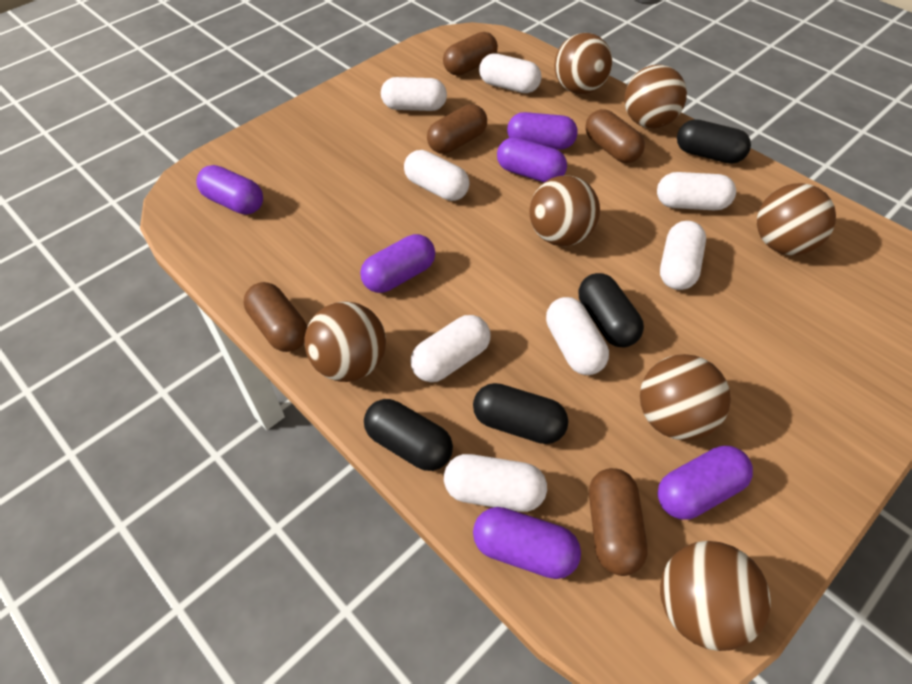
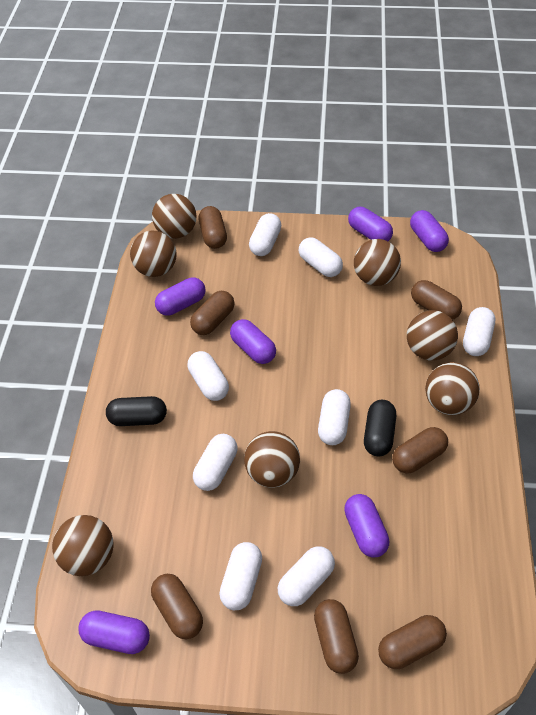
black capsule: [364,399,453,471] [473,383,568,444] [579,273,644,347] [677,119,751,164] = 4 -> [106,396,167,426] [364,400,396,456] = 2
brown capsule: [244,282,307,352] [427,104,487,154] [443,32,498,75] [585,109,645,163] [589,468,647,576] = 5 -> [151,574,203,639] [190,291,235,335] [198,206,227,249] [314,599,359,674] [378,615,447,669] [392,427,448,474] [411,280,462,320] = 7

